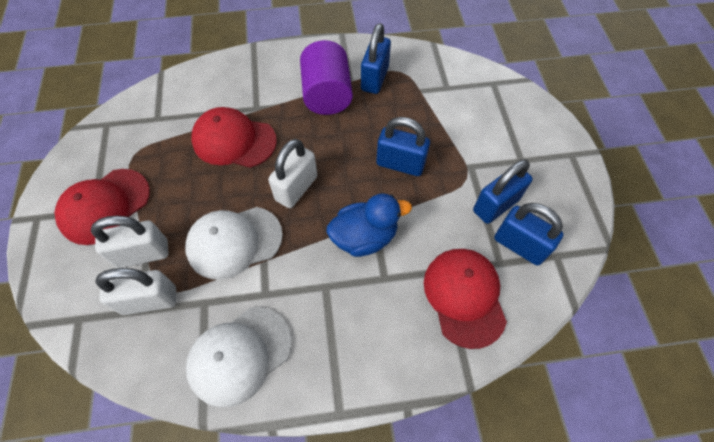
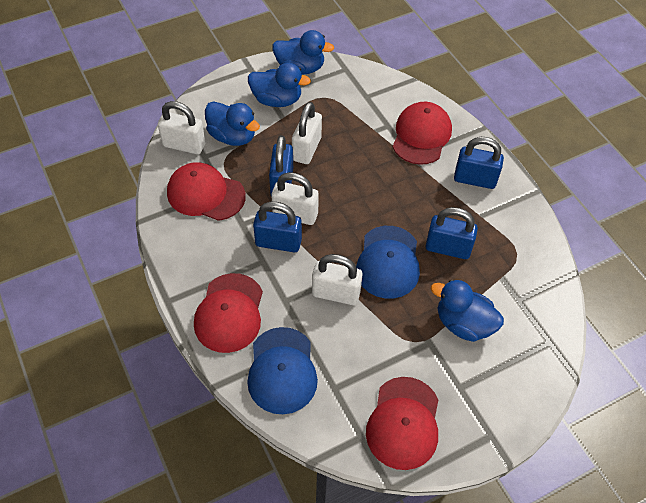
blue cap: none = 0 -> [247,327,318,414] [356,226,420,299] = 2
blue duck: [327,193,412,257] = 1 -> [205,101,260,146] [248,63,311,107] [272,30,334,75] [431,280,504,342] = 4
purple cylinder: [300,40,353,115] = 1 -> none = 0
red cap: [54,169,150,245] [191,107,277,168] [424,249,507,349] = 3 -> [167,162,246,221] [194,273,263,353] [366,377,438,470] [393,102,452,165] = 4
white cap: [185,207,283,280] [186,307,292,407] = 2 -> none = 0
white padlock: [91,216,168,268] [95,268,176,315] [268,139,317,208] = 3 -> [158,101,206,154] [271,172,319,225] [292,102,322,164] [312,254,363,305] = 4

